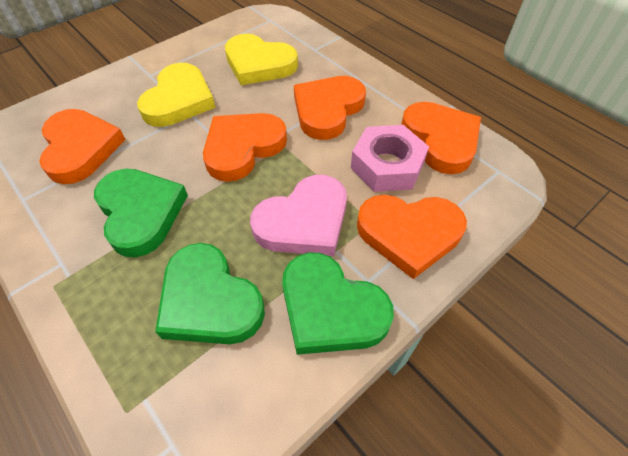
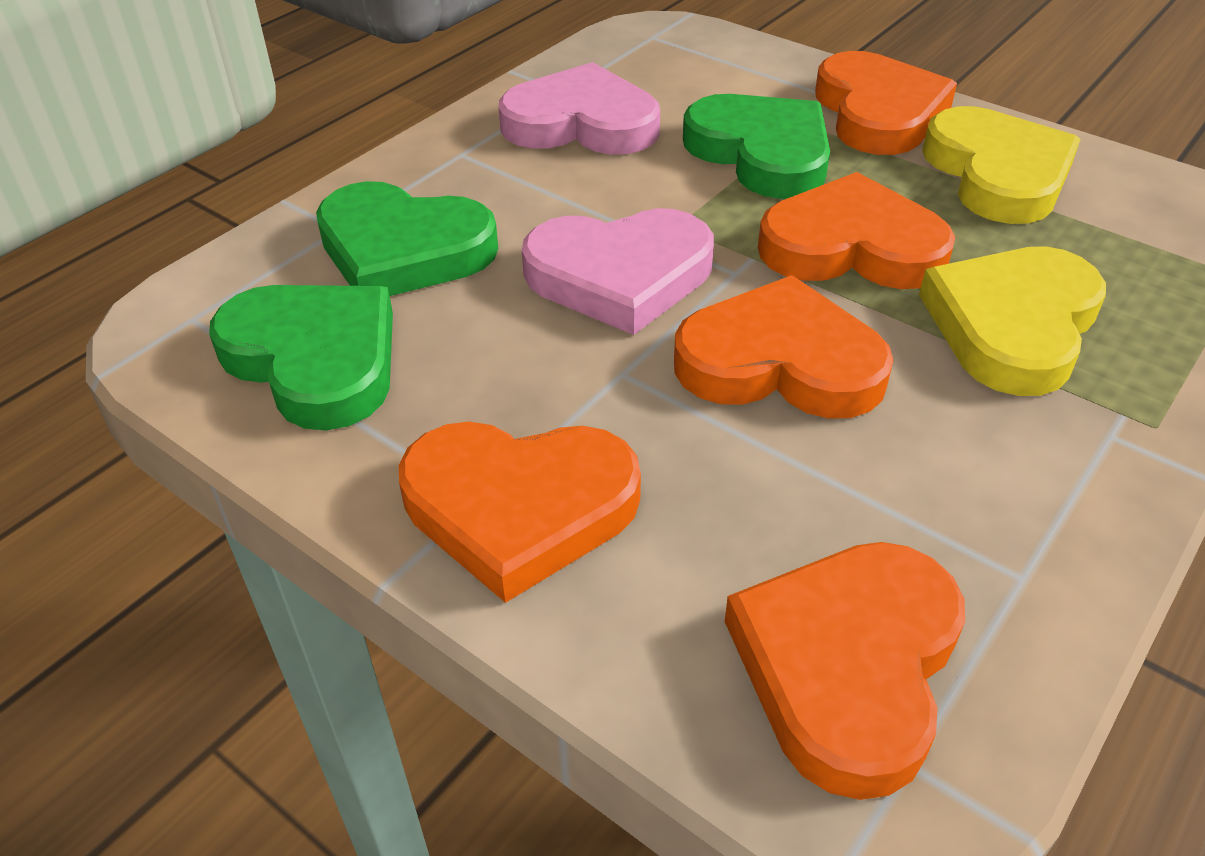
pink heart: [250,175,347,256] = 1 -> [498,62,660,155] [522,208,714,335] = 2
pink nut: [351,125,429,192] = 1 -> none = 0

